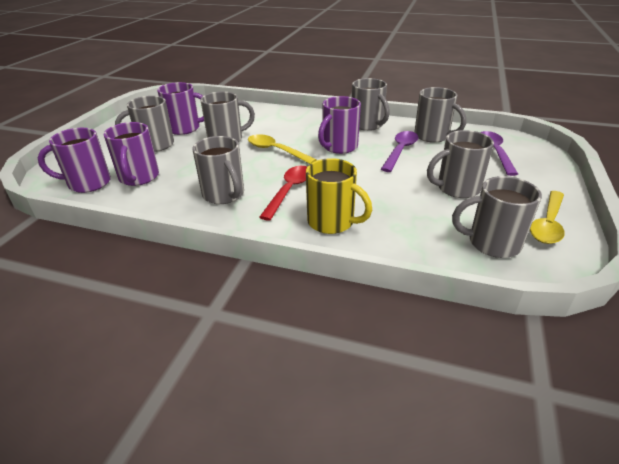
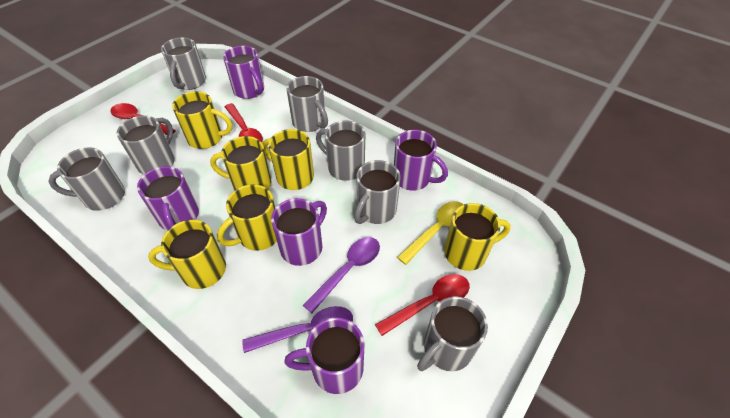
purple mug: [38,128,111,193] [103,122,159,186] [157,82,204,135] [318,96,361,154] = 4 -> [137,166,199,230] [223,46,264,99] [271,198,327,266] [285,318,364,394] [394,130,448,191] = 5
red spoon: [259,166,307,221] = 1 -> [110,103,176,135] [225,103,263,142] [375,274,470,336] = 3
yellow mug: [306,158,372,234] = 1 -> [148,220,226,289] [172,91,232,149] [210,136,272,191] [217,184,277,251] [262,129,314,190] [444,203,511,271] = 6
yellow spoon: [248,134,317,164] [530,191,565,244] = 2 -> [397,201,464,265] = 1

